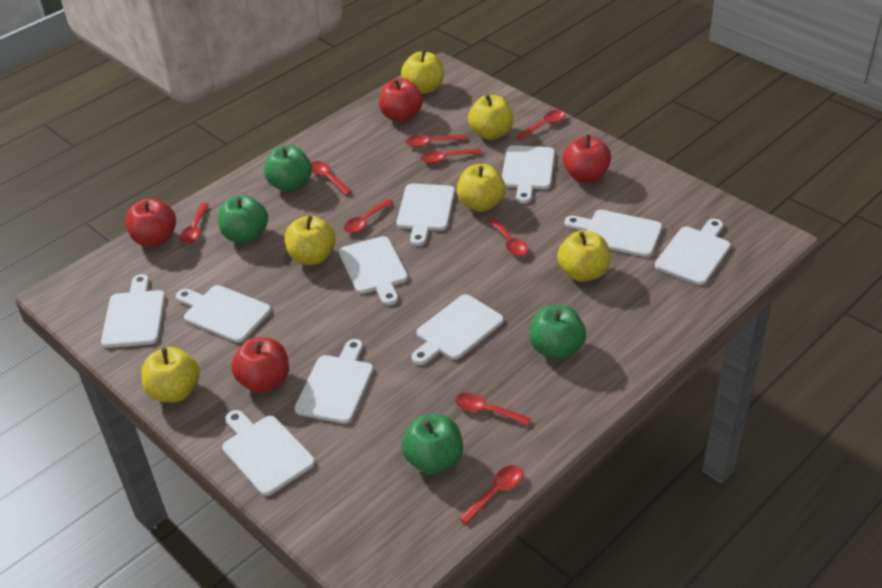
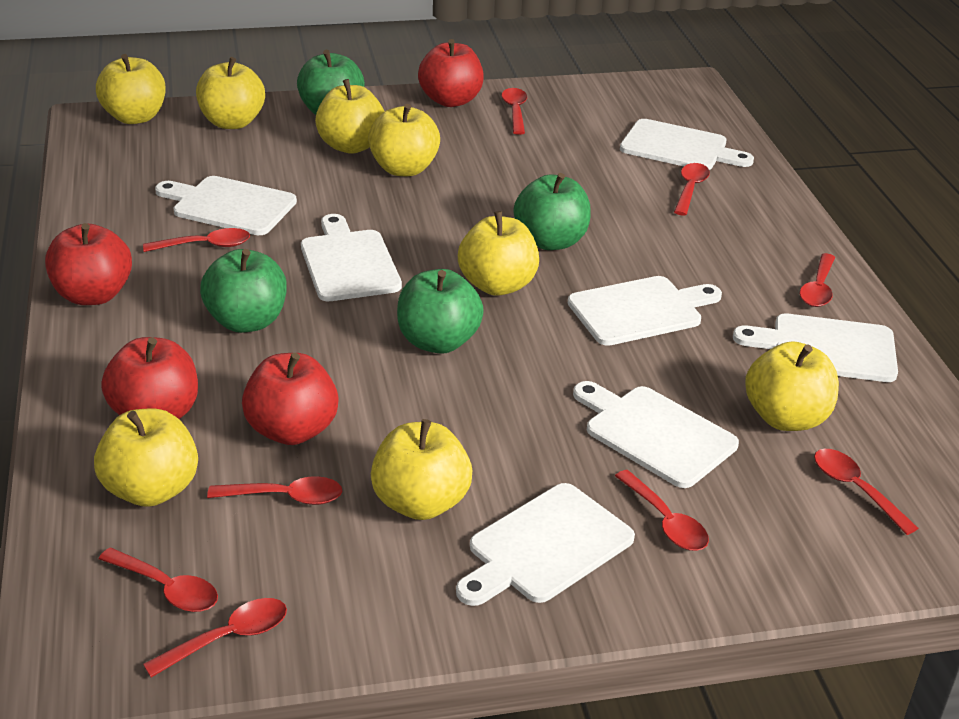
white cutting board: [101,274,165,348] [176,285,271,343] [222,410,315,496] [294,339,373,424] [339,236,408,305] [396,183,455,246] [411,294,504,365] [502,145,555,204] [565,210,662,257] [655,219,731,285] = 10 -> [155,176,297,235] [301,214,402,301] [456,483,635,606] [568,276,722,346] [573,381,739,488] [620,119,754,170] [733,313,898,382] = 7
yellow apple: [141,347,200,402] [285,215,336,265] [401,49,444,94] [457,164,506,212] [468,94,514,140] [557,230,610,282] = 6 -> [94,408,198,507] [96,54,166,124] [196,57,265,129] [315,79,385,154] [368,104,440,176] [371,419,472,520] [458,211,539,296] [745,341,839,431] = 8

